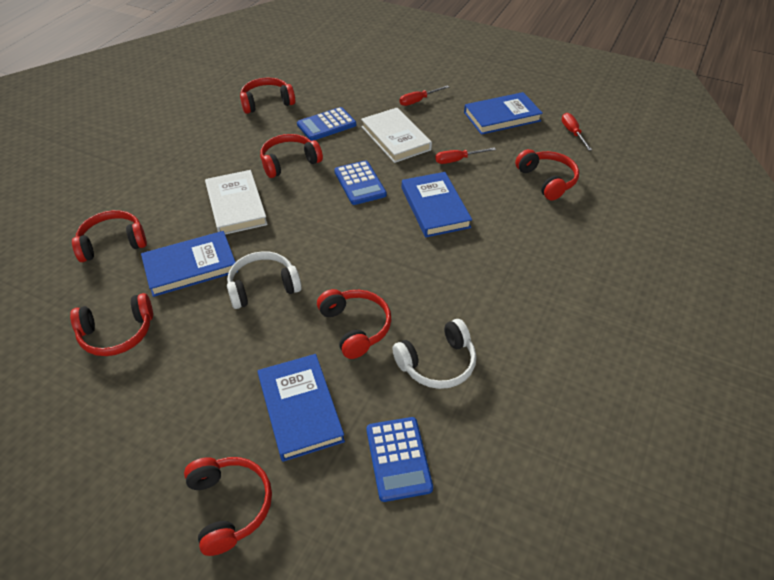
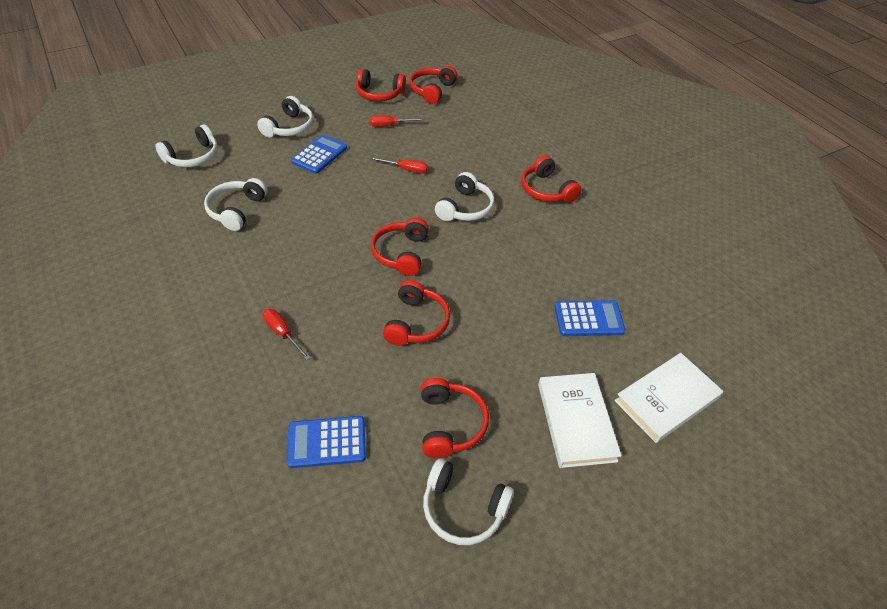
blue book: [141,231,238,297] [258,354,345,462] [402,172,472,237] [464,92,543,135] = 4 -> none = 0
red headphones: [70,293,153,356] [72,210,147,262] [184,457,272,556] [240,78,295,114] [260,134,323,178] [317,289,391,359] [515,149,579,201] = 7 -> [356,69,406,101] [371,218,429,276] [383,280,450,346] [409,66,458,104] [421,378,489,458] [521,156,581,203] = 6
white headphones: [227,251,302,309] [392,319,476,389] = 2 -> [155,125,218,167] [204,178,268,231] [257,96,314,137] [423,458,514,545] [435,172,494,221] = 5

